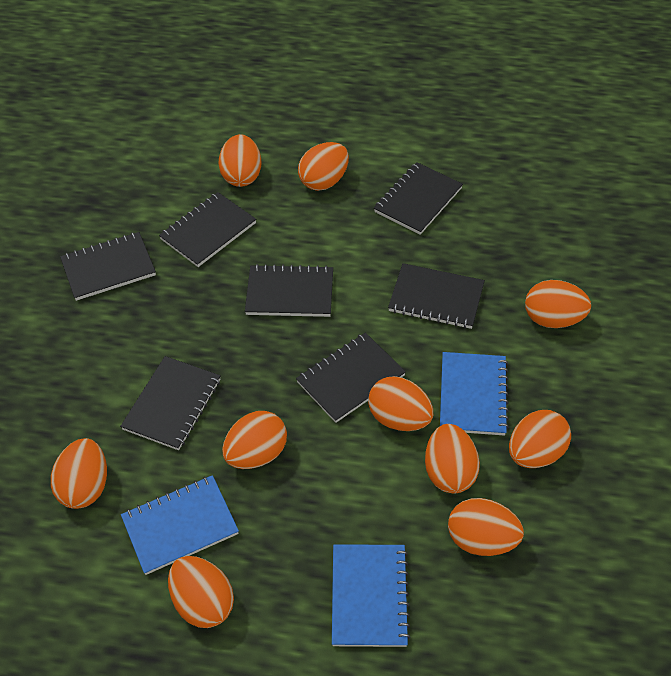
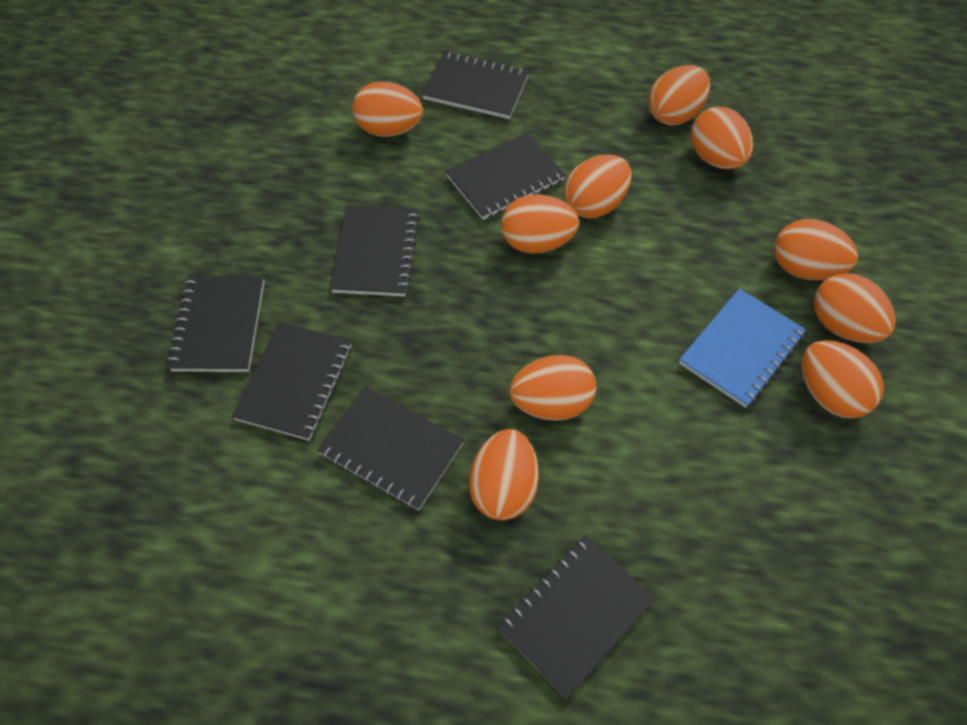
blue notebook: [121,475,239,575] [332,544,410,647] [440,352,509,436] = 3 -> [679,289,806,408] = 1

